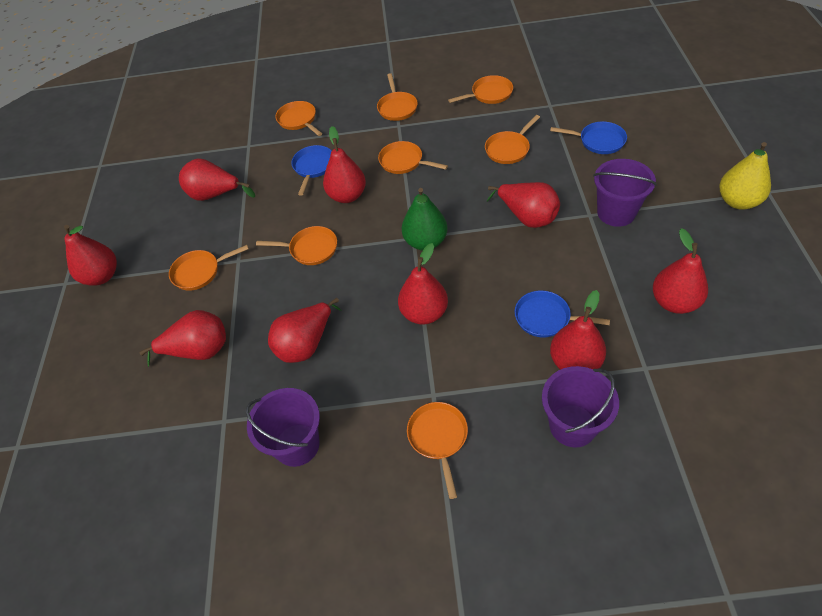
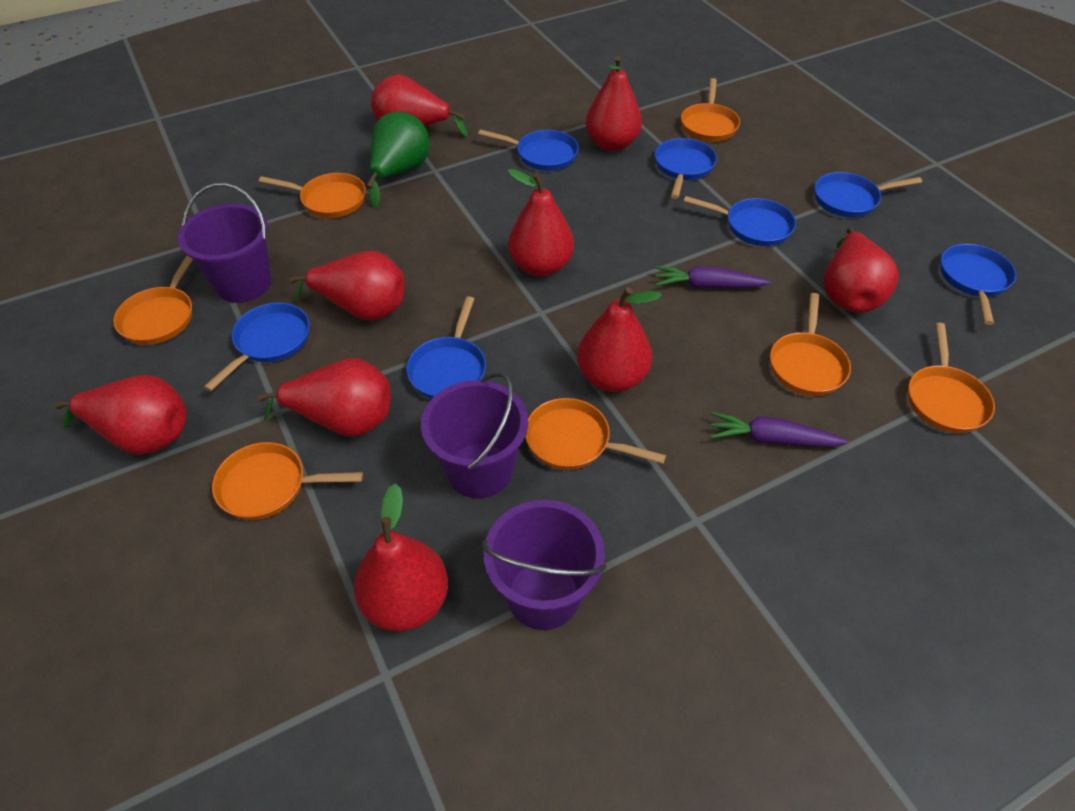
blue pan: [291,145,332,196] [515,290,610,338] [550,122,627,154] = 3 -> [204,303,310,391] [406,296,486,399] [478,129,579,171] [654,138,717,199] [684,196,796,246] [814,172,922,217] [940,244,1016,325] = 7
orange pan: [169,245,249,291] [256,226,337,265] [275,101,322,136] [377,73,418,121] [378,141,448,174] [407,402,468,499] [448,75,513,104] [485,115,540,164] = 8 -> [113,255,193,345] [212,442,363,520] [259,173,366,218] [525,398,666,470] [681,78,740,142] [770,293,851,396] [908,323,995,433] = 7
purple carrot: none = 0 -> [655,266,771,288] [710,412,848,447] = 2
yellow pear: [719,142,771,210] = 1 -> none = 0

